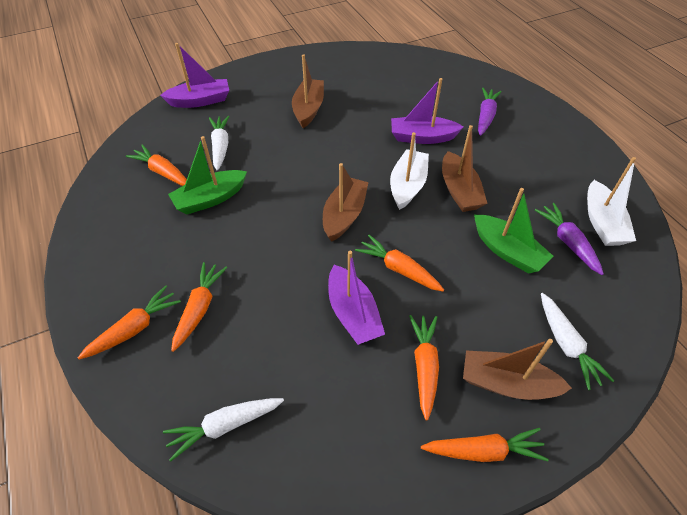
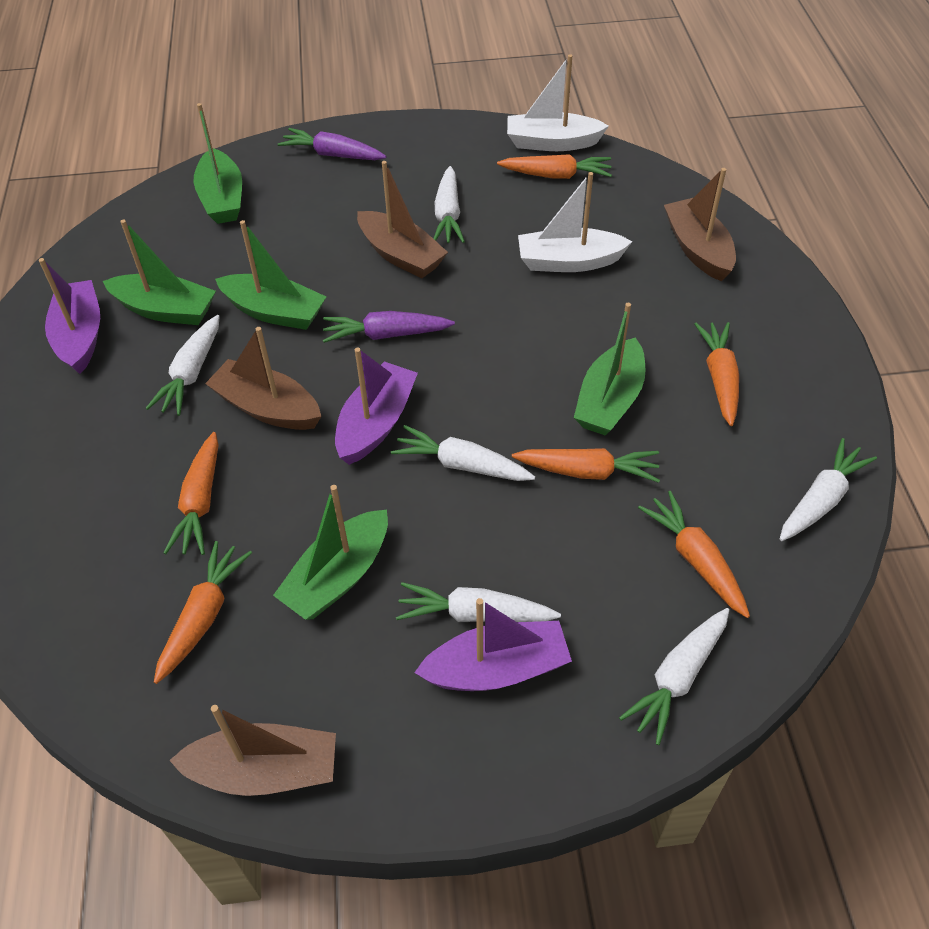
green boat: [168,136,247,214] [474,188,554,274] = 2 -> [103,219,216,325] [194,103,242,224] [215,220,326,330] [273,485,388,620] [574,303,646,435] = 5
white carrot: [163,398,284,462] [209,116,230,171] [541,293,614,390] = 3 -> [146,315,220,416] [391,425,535,481] [396,582,561,622] [433,166,465,243] [619,608,729,745] [780,438,877,541] = 6

